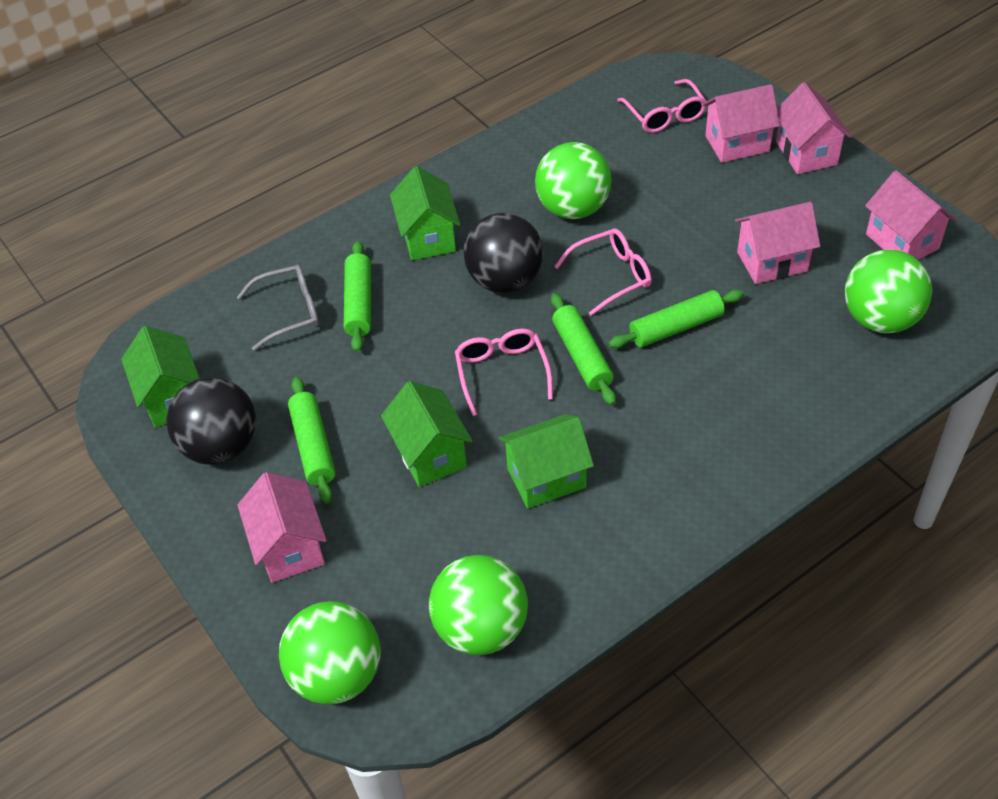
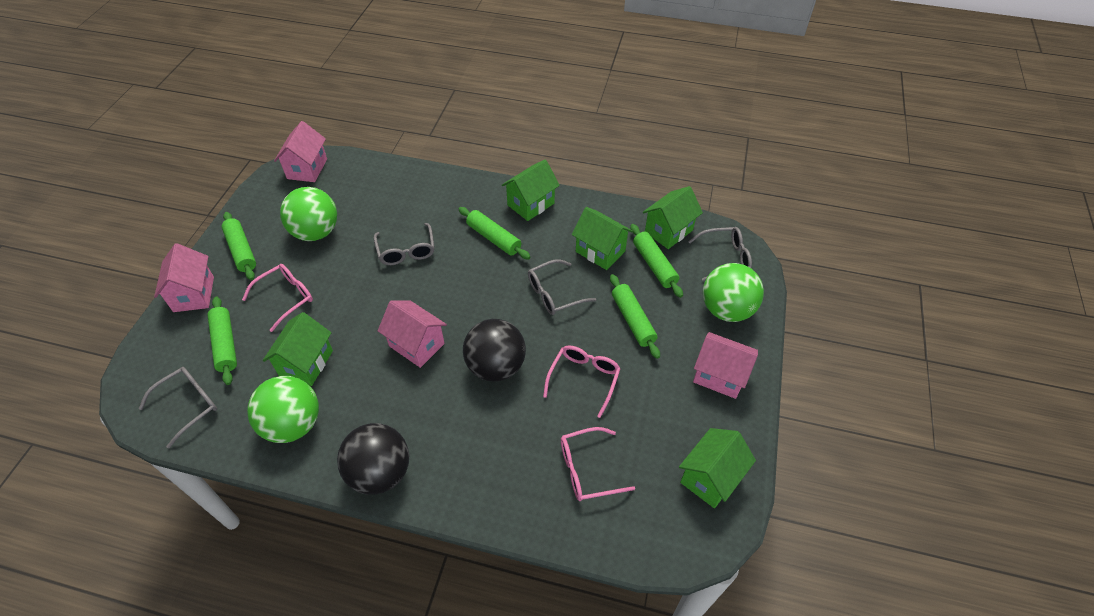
green ball: [279,601,381,704] [429,555,528,655] [535,142,611,219] [845,249,932,333] = 4 -> [247,376,319,443] [280,187,337,241] [703,263,764,322] = 3
green house: [121,326,200,428] [381,381,473,487] [390,166,460,260] [499,414,594,509] = 4 -> [263,312,333,386] [502,159,560,221] [572,207,633,270] [643,186,703,249] [679,428,756,508] = 5
green rolling pin: [288,377,336,504] [344,241,371,352] [551,293,616,405] [608,289,744,348] = 4 -> [207,297,237,385] [222,212,256,280] [458,207,531,260] [610,274,660,359] [630,224,683,298] = 5
grey glasses: [237,265,319,351] = 1 -> [139,367,217,448] [374,223,434,265] [528,259,596,315] [688,227,752,281] = 4
pink house: [237,472,326,583] [703,84,780,163] [735,202,820,284] [776,82,852,174] [865,170,957,260] = 5 -> [154,243,214,312] [274,121,327,182] [378,300,447,368] [693,332,758,399] = 4

